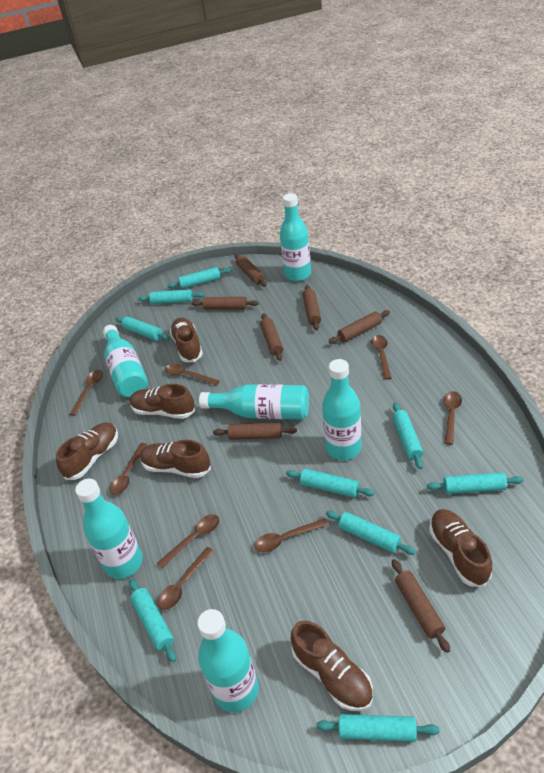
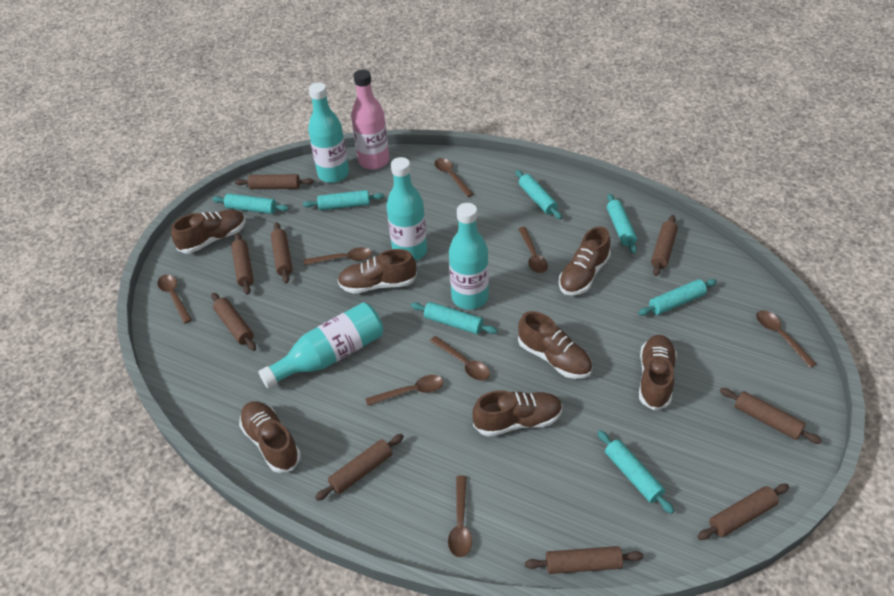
brown rolling pin: [191,297,259,310] [213,423,297,440] [234,254,267,287] [260,313,283,361] [303,285,321,330] [329,310,390,344] [392,559,450,653] = 7 -> [211,293,256,351] [231,233,254,295] [235,174,313,189] [271,223,293,283] [315,434,404,501] [525,546,644,574] [651,215,678,276] [697,484,789,540] [720,388,822,444] = 9
brown shoe: [56,423,118,480] [129,384,195,419] [140,440,211,478] [170,317,203,362] [291,621,373,711] [429,509,492,587] = 6 -> [171,209,246,254] [239,401,301,473] [338,249,417,294] [472,390,563,437] [518,311,592,379] [559,227,611,295] [639,335,677,410] = 7
pink bottle: none = 0 -> [351,70,390,170] = 1
turquoise bottle: [75,478,143,579] [103,325,148,397] [197,609,259,712] [199,384,309,420] [280,193,311,281] [322,359,361,460] = 6 -> [258,302,383,388] [308,82,349,183] [386,157,427,261] [449,203,489,310] = 4
turquoise rolling pin: [116,316,170,341] [129,579,176,662] [138,289,204,304] [167,267,231,289] [286,469,375,498] [317,714,440,742] [326,511,416,555] [392,403,423,469] [427,472,524,494] = 9 -> [212,193,289,214] [303,190,384,210] [411,302,497,334] [516,170,562,219] [597,430,674,514] [607,194,637,254] [638,279,717,316] = 7

